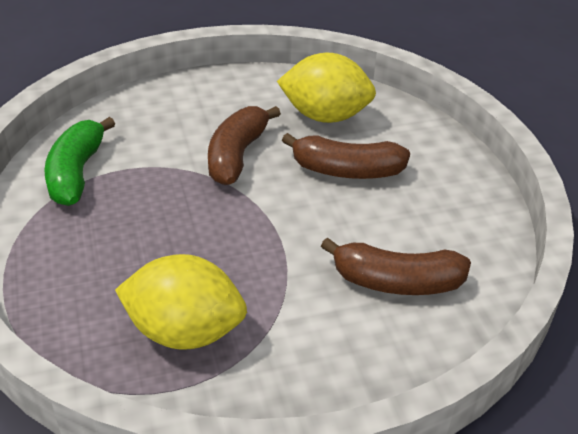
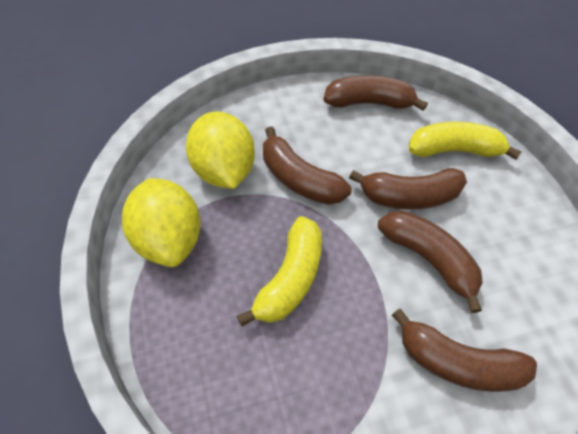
brown banana: [208,106,281,185] [282,133,410,179] [321,237,471,295] = 3 -> [263,127,352,205] [323,75,428,111] [349,168,467,209] [378,211,483,313] [392,308,537,392] = 5
green banana: [44,117,115,206] = 1 -> none = 0
yellow banana: none = 0 -> [237,216,322,326] [409,122,522,160] = 2

